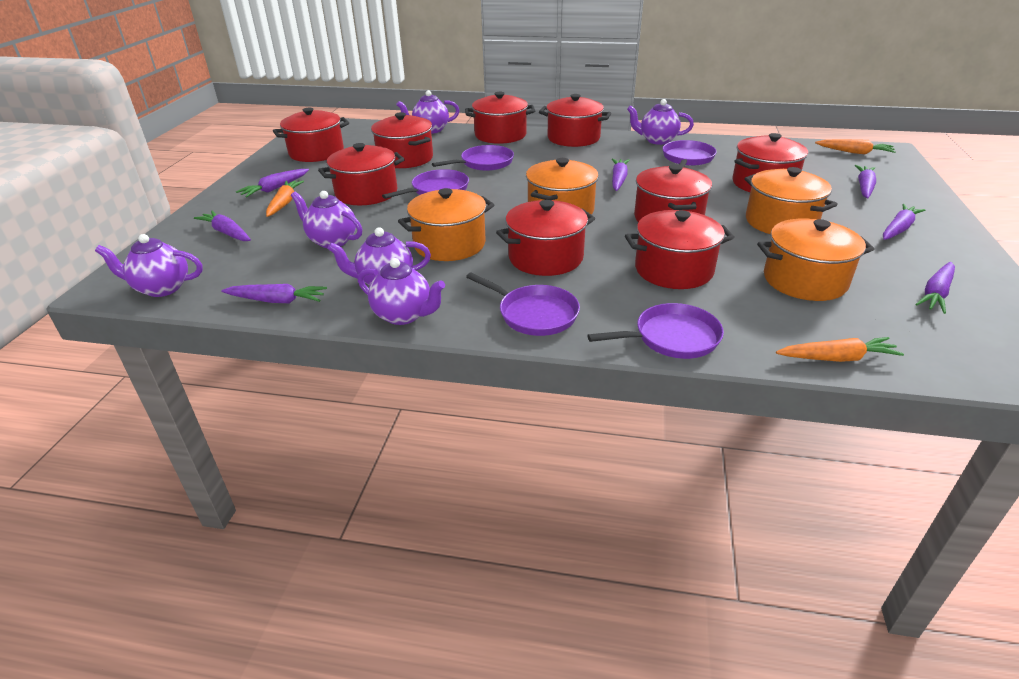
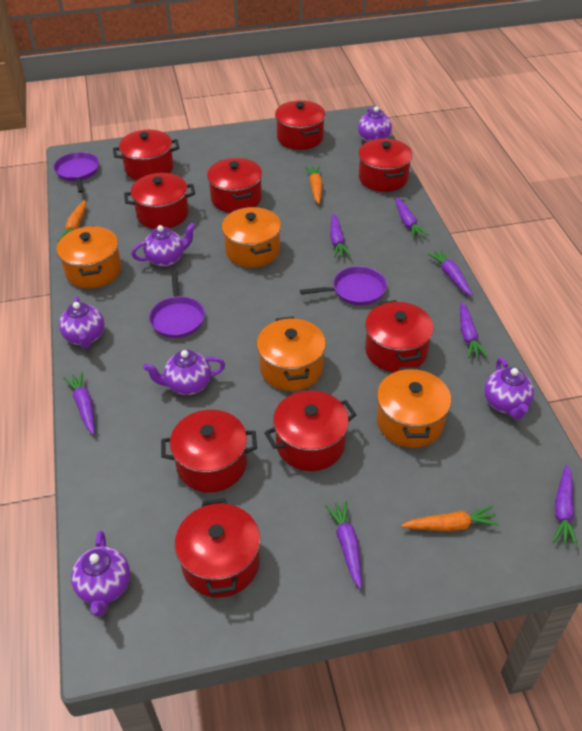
purple pan: [382,169,469,199] [432,145,514,171] [466,273,580,336] [587,303,724,359] [662,140,717,167] = 5 -> [53,152,99,193] [149,271,205,338] [300,266,387,305] = 3

